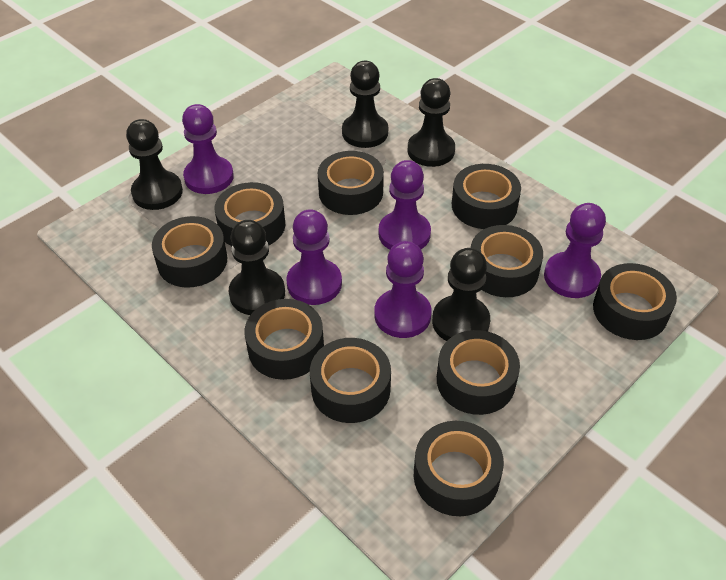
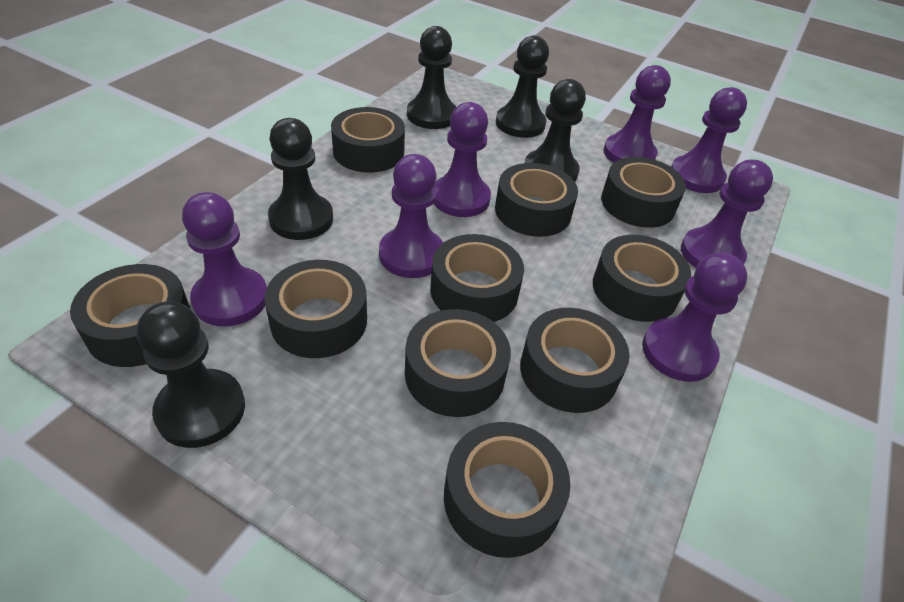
purple pawn: [182,104,234,194] [286,209,342,305] [374,241,432,338] [378,160,431,250] [544,203,606,298] = 5 -> [182,192,267,326] [379,154,443,278] [433,102,491,217] [604,65,671,163] [642,252,747,382] [671,87,747,193] [681,160,773,268] = 7

